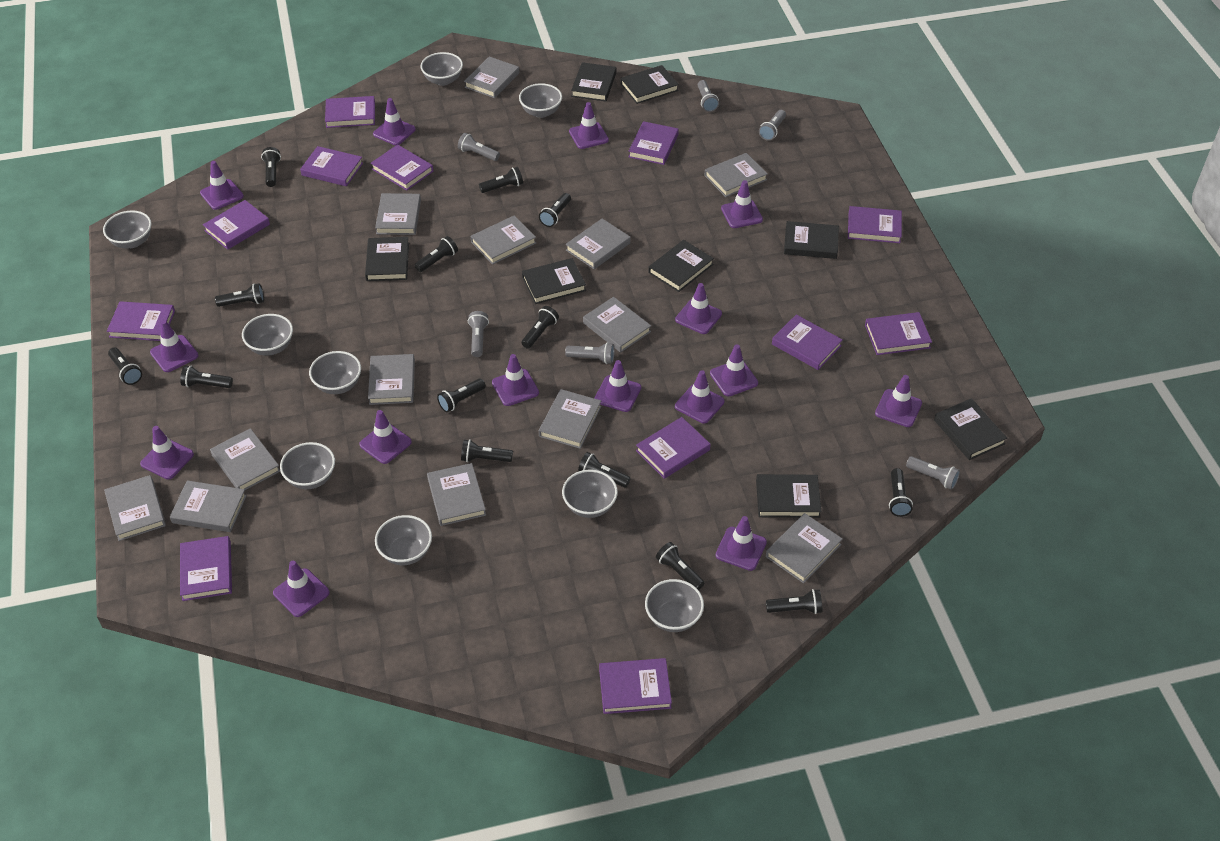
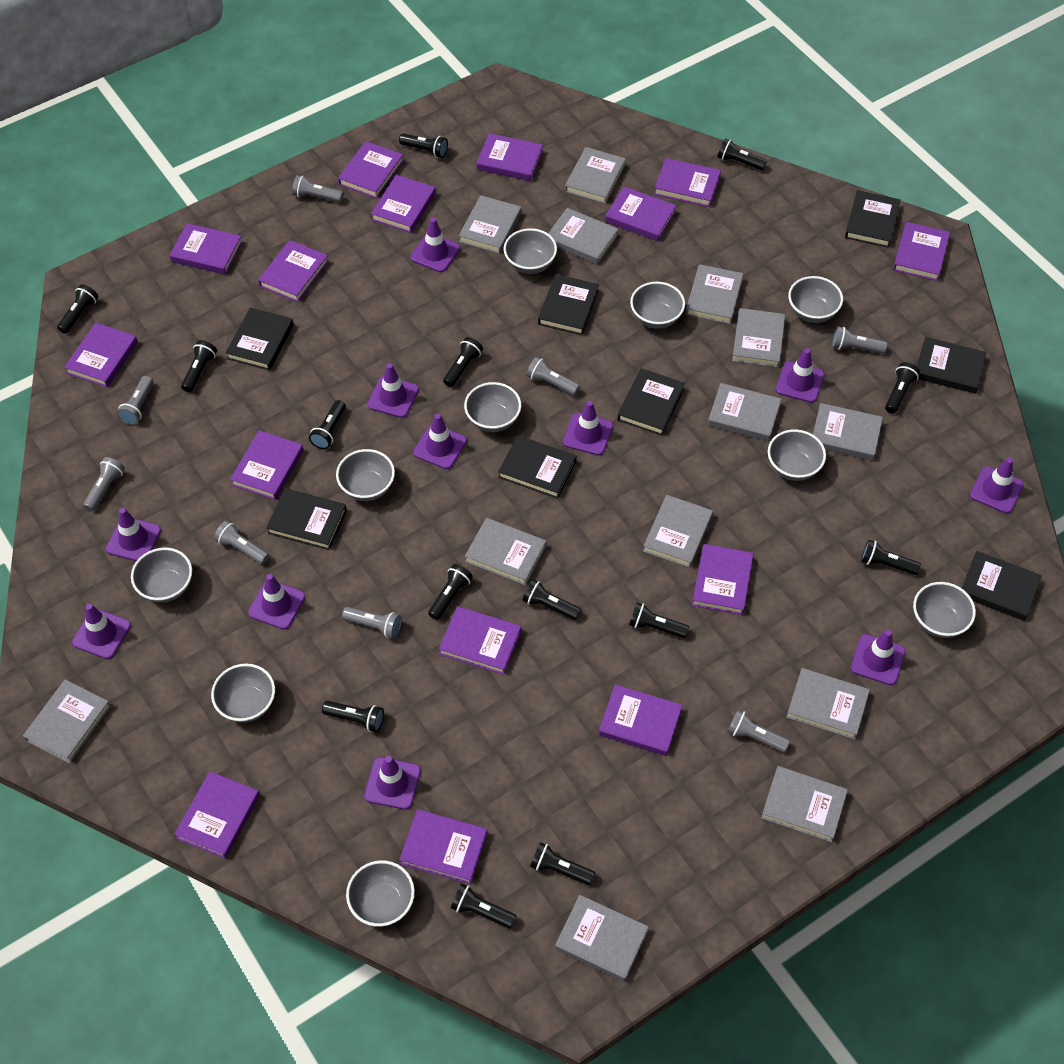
grey bowl: [103,211,152,249] [242,314,293,356] [280,442,335,490] [309,351,361,394] [375,515,432,565] [420,52,463,86] [519,83,562,118] [562,470,618,518] [645,579,704,632] = 9 -> [131,548,192,603] [211,664,275,723] [336,449,395,501] [346,860,415,927] [464,382,521,432] [504,228,557,274] [630,281,685,329] [768,429,826,481] [788,276,843,323] [913,582,976,638] = 10
grey flashlight: [458,133,500,161] [468,311,489,357] [565,342,615,364] [698,80,719,112] [759,110,786,141] [906,456,960,490] = 6 -> [83,457,125,512] [117,376,153,425] [214,520,269,565] [292,175,343,202] [342,607,402,639] [526,357,580,395] [727,710,790,753] [832,326,887,354] = 8
purple book: [107,301,175,341] [180,536,232,601] [203,200,270,250] [300,146,363,186] [325,96,375,128] [371,144,433,190] [599,658,672,714] [629,121,679,165] [636,417,711,479] [772,314,843,370] [848,206,902,243] [865,312,932,355] = 12 -> [64,322,138,387] [169,223,243,275] [174,771,260,859] [230,430,304,500] [258,240,329,302] [338,141,404,199] [371,175,436,233] [399,809,487,884] [439,606,521,675] [476,133,543,181] [599,684,683,756] [605,187,676,241] [654,158,721,207] [692,544,754,615] [893,222,950,281] = 15
purple traffic cone: [140,426,194,479] [150,320,198,372] [200,161,244,210] [273,561,330,617] [359,410,412,464] [373,98,416,145] [492,354,539,406] [569,102,609,149] [594,360,641,412] [675,283,722,334] [675,370,725,423] [710,344,758,396] [716,516,767,571] [721,180,763,228] [875,375,922,427] = 15 -> [72,604,131,659] [106,508,161,561] [248,574,305,630] [364,756,421,810] [368,363,419,418] [410,218,460,272] [413,414,467,469] [563,401,613,455] [776,348,824,403] [851,630,906,685] [970,458,1024,514] = 11

